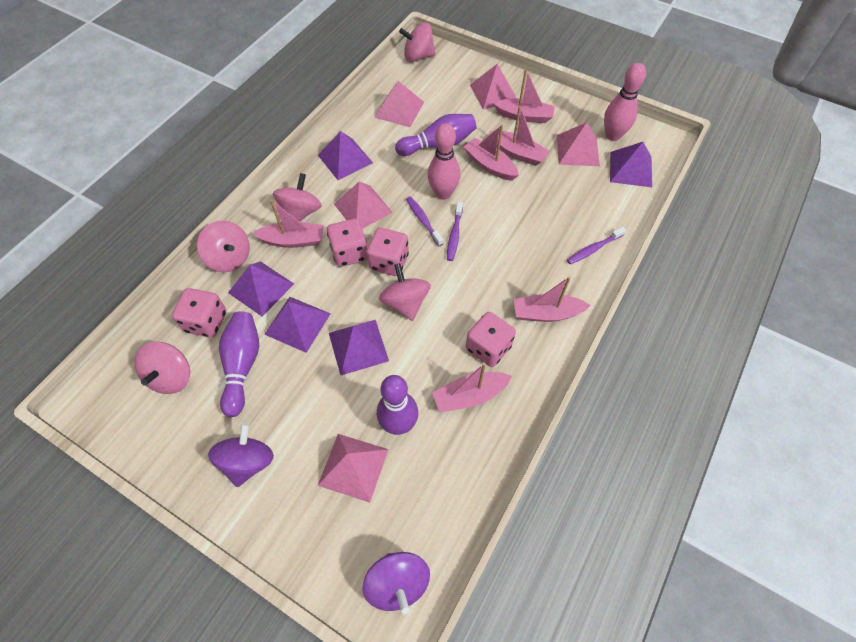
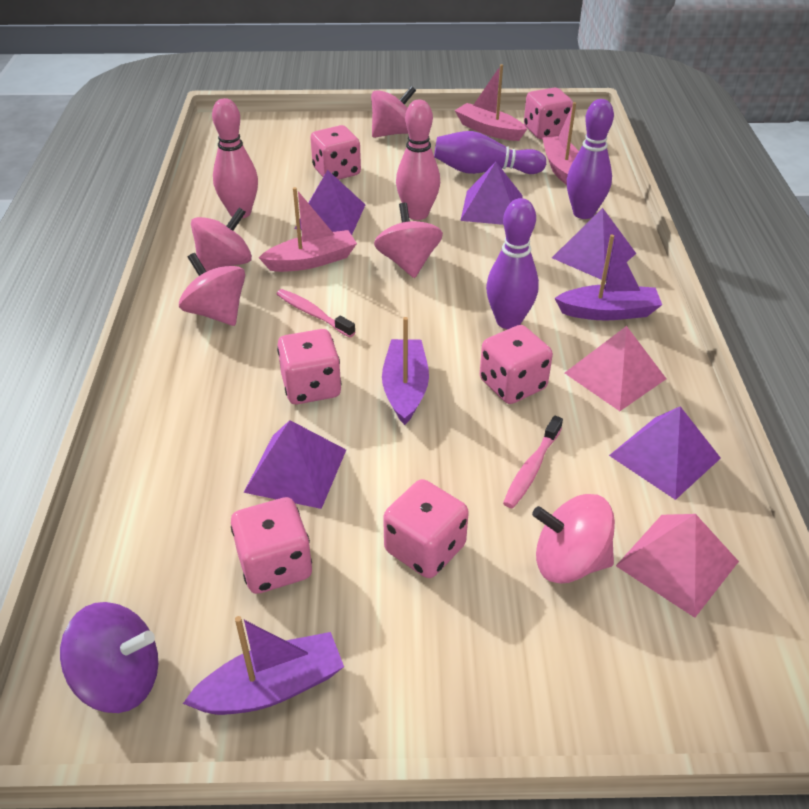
pink boat: [252,199,324,248] [432,363,512,413] [464,124,519,181] [489,106,550,166] [493,69,555,123] [514,277,591,322] = 6 -> [259,187,357,272] [455,64,527,141] [542,102,579,185] = 3
pink dice: [172,288,226,338] [327,219,368,267] [367,228,409,276] [466,312,516,367] = 4 -> [231,497,312,594] [277,329,341,404] [310,125,361,180] [383,479,469,578] [480,325,553,404] [524,88,573,139] = 6
pink pyramid: [318,434,389,503] [334,182,393,229] [374,81,424,127] [470,64,516,110] [557,122,600,166] = 5 -> [565,326,666,411] [616,514,739,618] = 2
pink toothbrush: none = 0 -> [277,289,356,338] [503,416,563,508] = 2
purple boat: none = 0 -> [183,616,344,715] [382,317,429,425] [554,235,662,320] = 3
purple spinning top: [208,423,274,487] [362,552,430,614] = 2 -> [60,602,158,713] = 1
purple toothbrush: [406,196,444,246] [447,201,463,261] [567,226,626,264] = 3 -> none = 0

